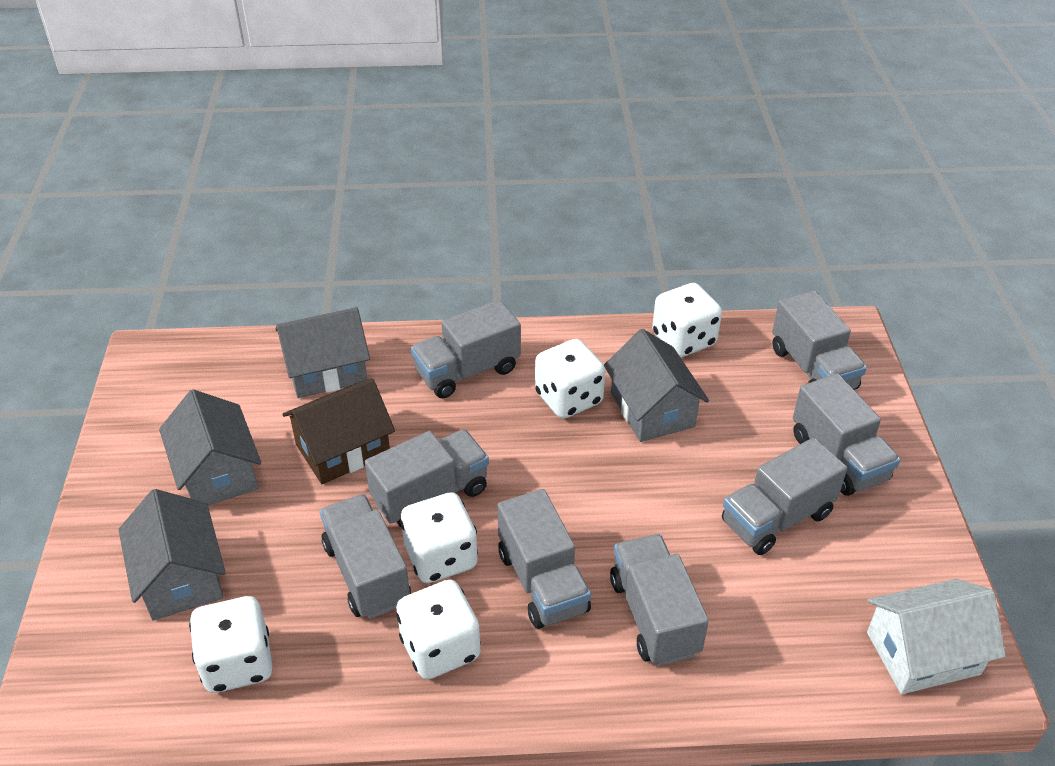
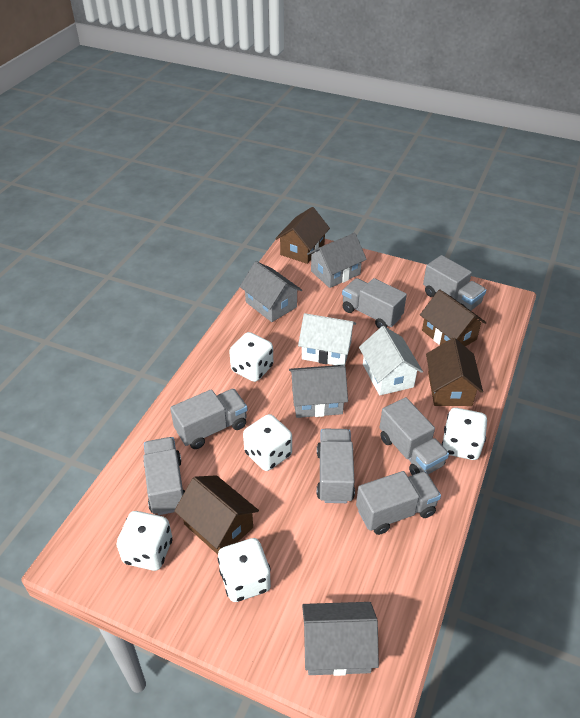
brown house: [282,378,395,484] = 1 -> [174,475,259,555] [275,207,330,264] [420,289,487,346] [426,338,483,406] = 4
grey truck: [320,494,411,619] [365,429,489,528] [411,300,521,398] [497,489,591,629] [610,534,709,666] [722,438,847,555] [772,291,867,390] [793,373,900,496] = 8 -> [143,437,185,515] [170,389,248,449] [317,429,355,503] [342,278,407,328] [356,471,441,535] [379,397,449,475] [423,255,486,311] = 7
white house: [867,579,1006,694] = 1 -> [298,313,356,366] [359,326,423,395] = 2

